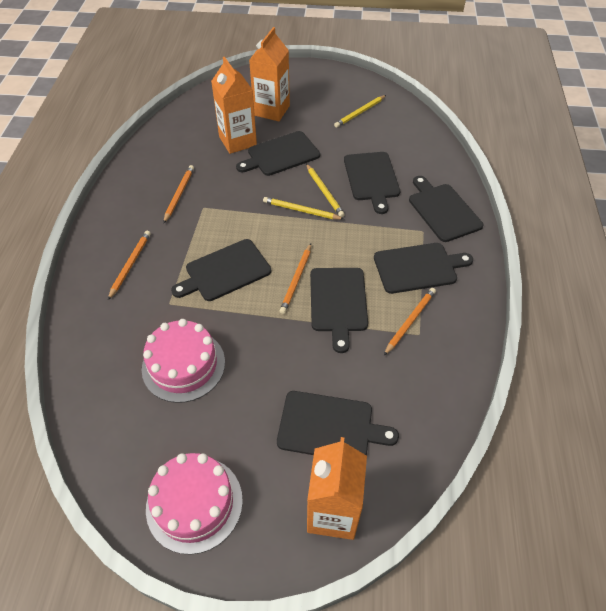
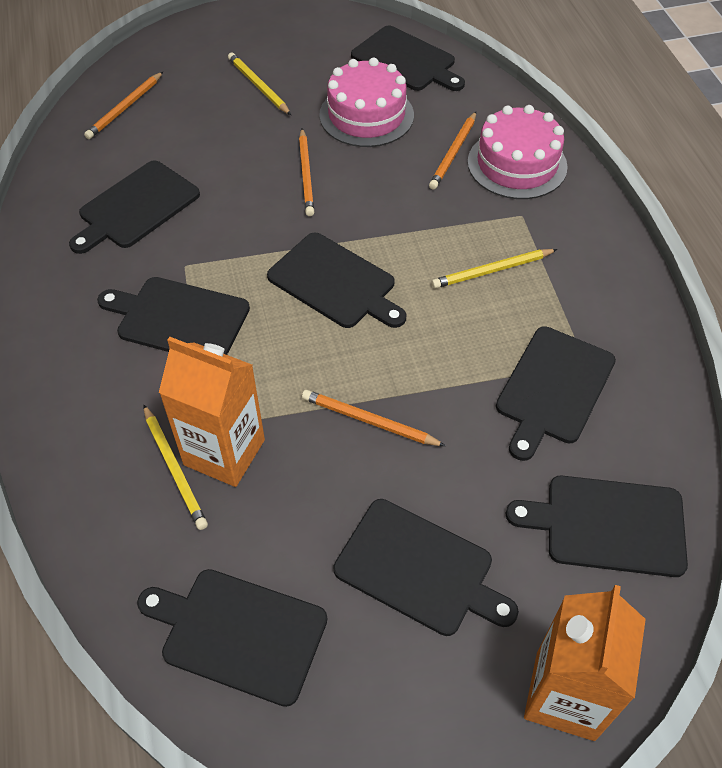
black cutting board: [171,239,271,301] [236,131,320,176] [277,391,399,456] [310,268,368,353] [344,152,400,214] [374,243,473,294] [409,176,483,242] = 7 -> [69,161,200,254] [97,277,250,355] [137,569,327,707] [267,233,407,328] [333,499,519,636] [351,26,465,91] [496,326,616,461] [506,475,688,577] = 8
orange carton: [211,57,257,154] [249,27,290,121] [307,437,367,540] = 3 -> [159,337,265,487] [524,585,646,741] = 2

